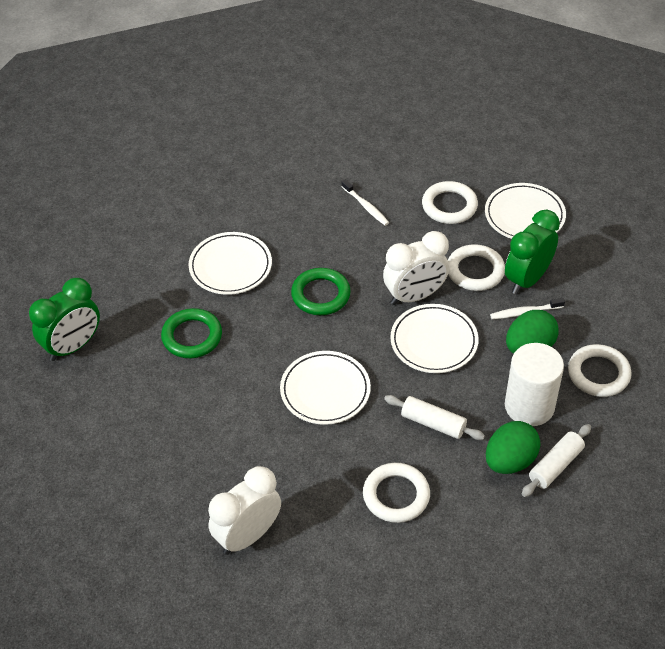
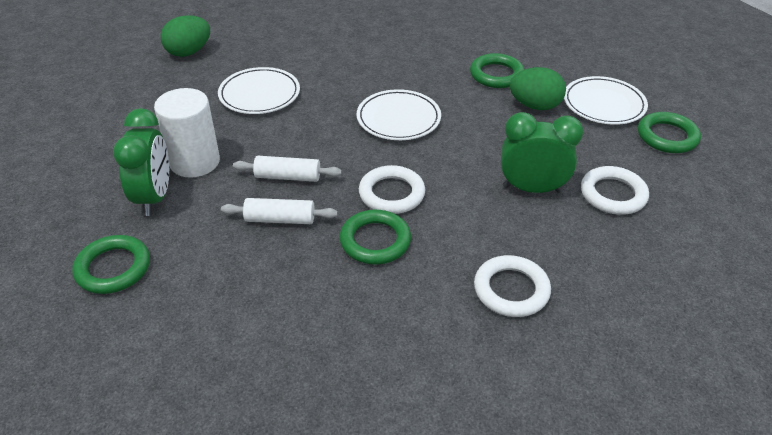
green ring: [161,308,222,358] [291,268,351,315] = 2 -> [72,235,150,294] [340,210,411,264] [470,53,525,88] [638,112,701,153] = 4
white clock: [208,466,281,555] [383,231,449,305] = 2 -> none = 0
white plate: [189,232,272,295] [280,351,371,425] [390,304,479,373] [485,183,566,239] = 4 -> [218,67,300,114] [357,89,441,140] [564,76,648,125] = 3
white ring: [363,463,430,523] [422,181,478,224] [448,244,505,291] [568,344,632,397] = 4 -> [359,165,425,214] [474,255,551,317] [581,166,649,215] = 3
white toothbrush: [341,179,389,226] [490,298,565,319] = 2 -> none = 0

